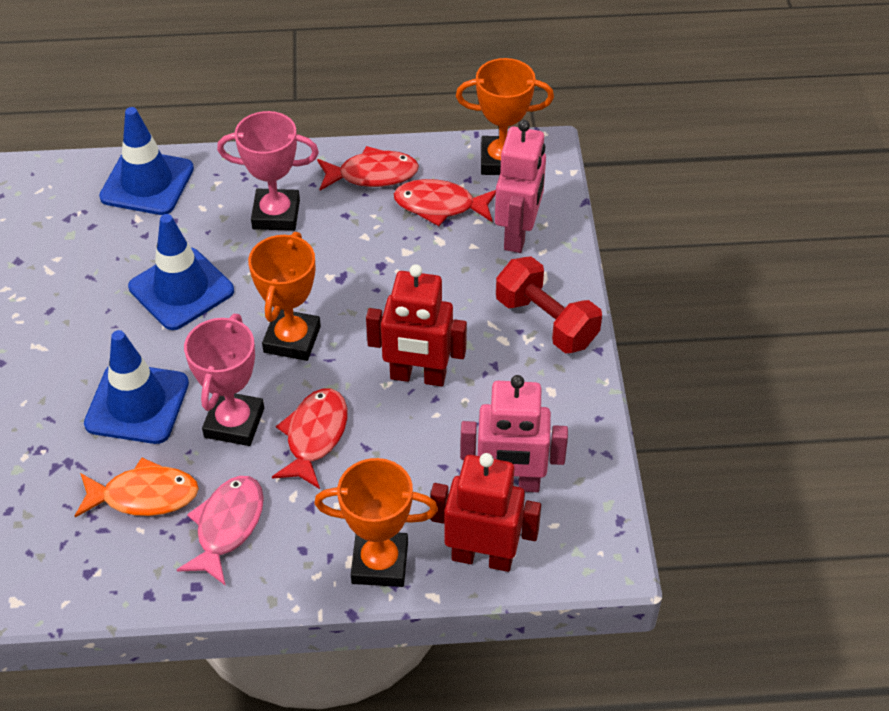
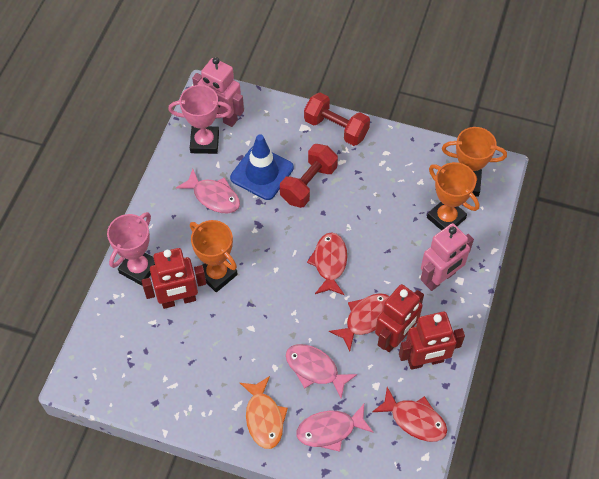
blue traffic cone: [84,330,189,444] [99,107,194,215] [128,214,234,330] = 3 -> [230,134,294,200] = 1
pink fish: [177,476,264,586] = 1 -> [176,169,240,213] [286,344,357,398] [296,404,374,452] = 3
red dumbbell: [496,256,602,353] = 1 -> [280,144,338,208] [304,93,370,146] = 2
red robot: [366,264,467,386] [430,453,541,572] = 2 -> [142,248,206,309] [375,284,424,352] [399,311,465,370] = 3

